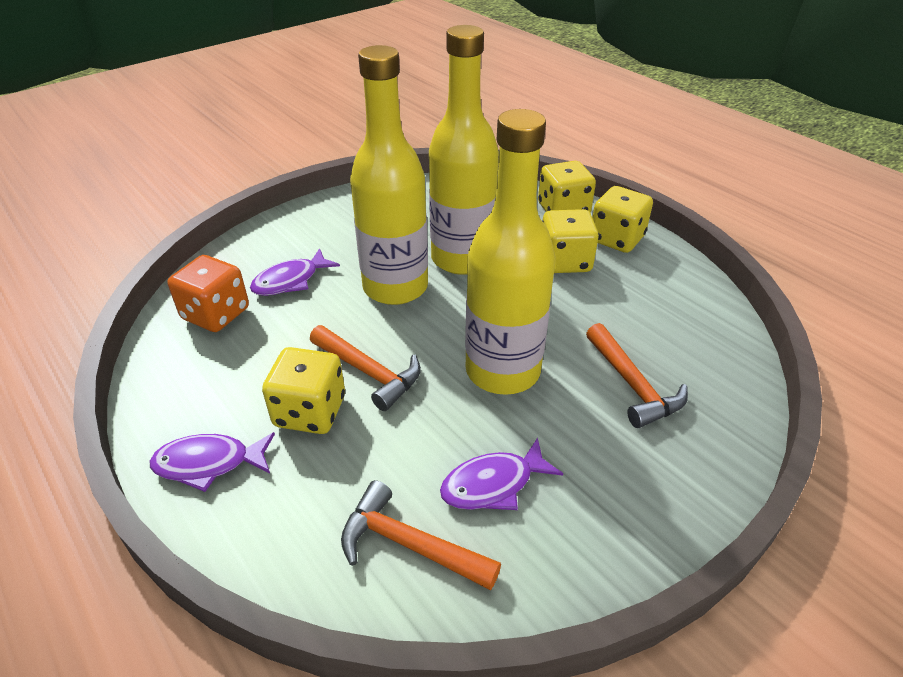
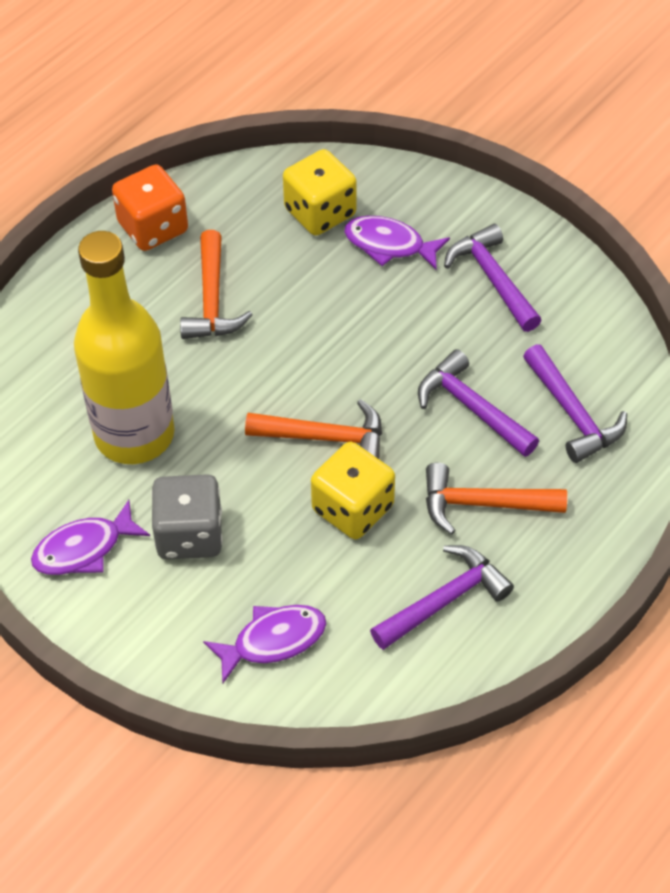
grey dice: none = 0 -> [151,474,223,560] = 1
purple hammer: none = 0 -> [370,545,514,650] [418,349,539,457] [444,224,541,332] [523,344,627,463] = 4
yellow bottle: [350,45,428,305] [429,25,499,275] [465,109,555,395] = 3 -> [74,231,175,464] = 1
yellow dice: [262,347,345,434] [538,161,596,212] [542,209,599,273] [592,186,653,253] = 4 -> [283,149,357,236] [311,442,395,539] = 2

